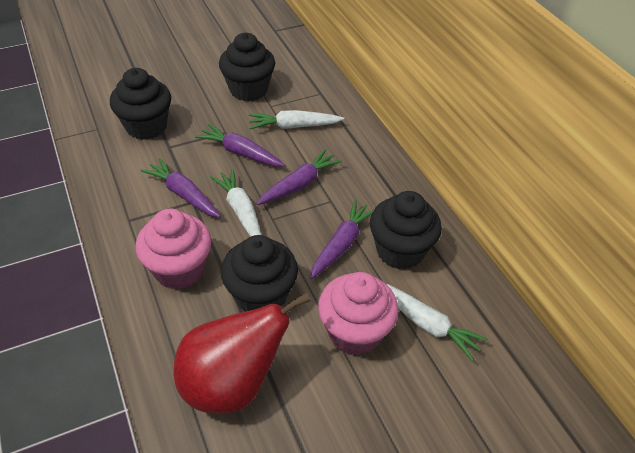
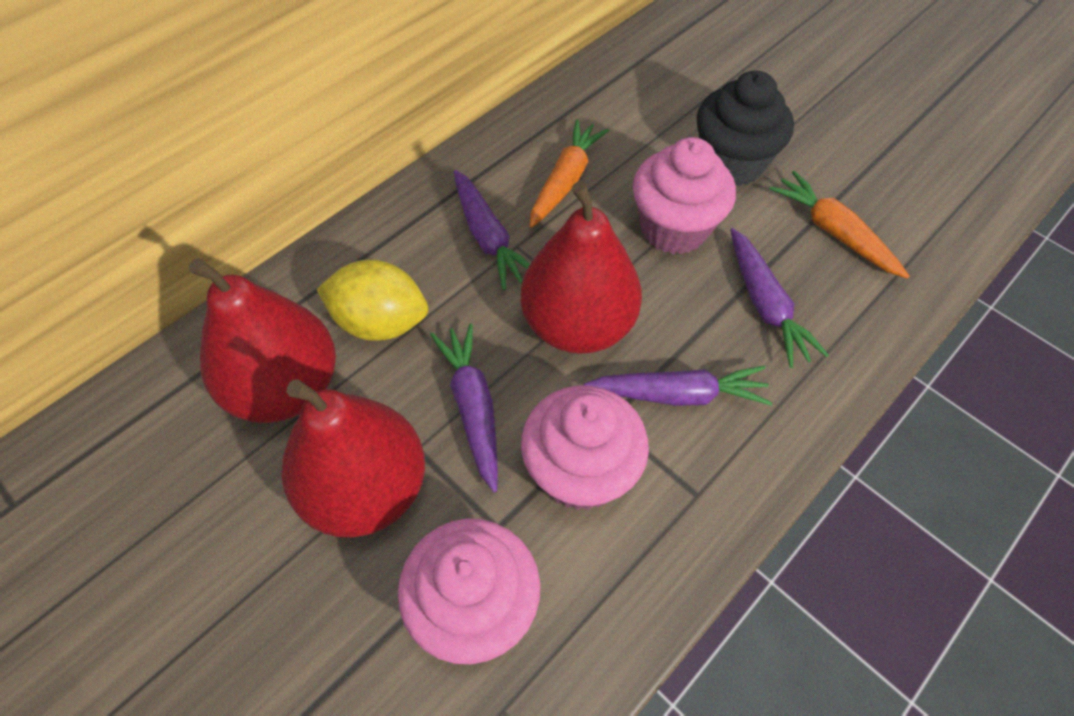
black cupcake: [110,68,171,140] [219,33,275,101] [221,235,298,312] [370,191,442,270] = 4 -> [697,71,794,186] = 1
orange carrot: none = 0 -> [530,119,609,228] [770,171,909,278] = 2
pink cupcake: [136,209,211,289] [318,272,399,355] = 2 -> [398,519,540,664] [521,385,649,510] [633,137,736,254] = 3
red pear: [174,292,310,414] = 1 -> [189,258,336,423] [282,379,425,537] [521,181,642,354] = 3
white carrot: [210,169,262,237] [249,110,344,129] [387,284,488,361] = 3 -> none = 0
yellow lemon: none = 0 -> [316,259,428,341] = 1

